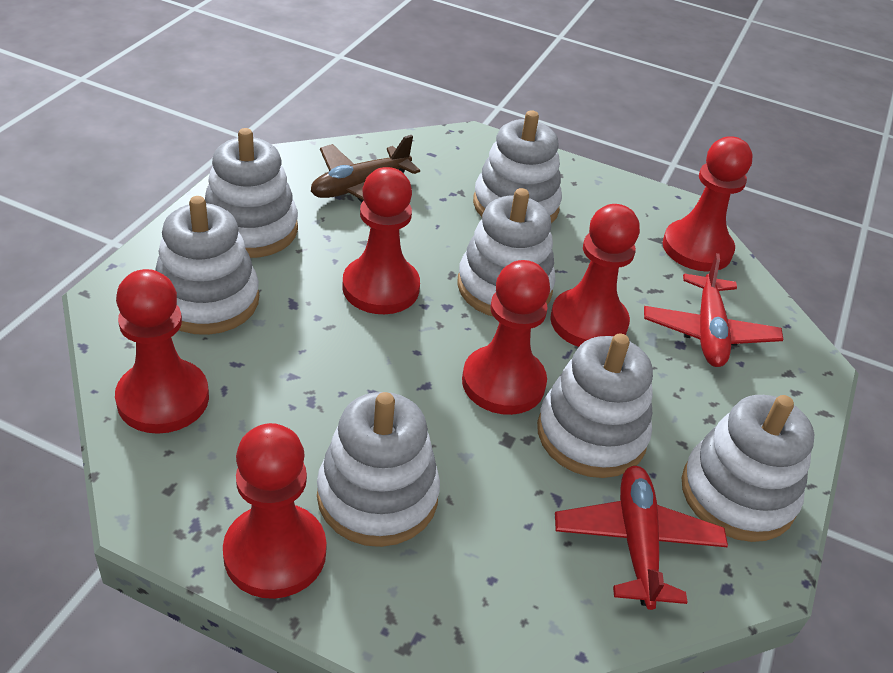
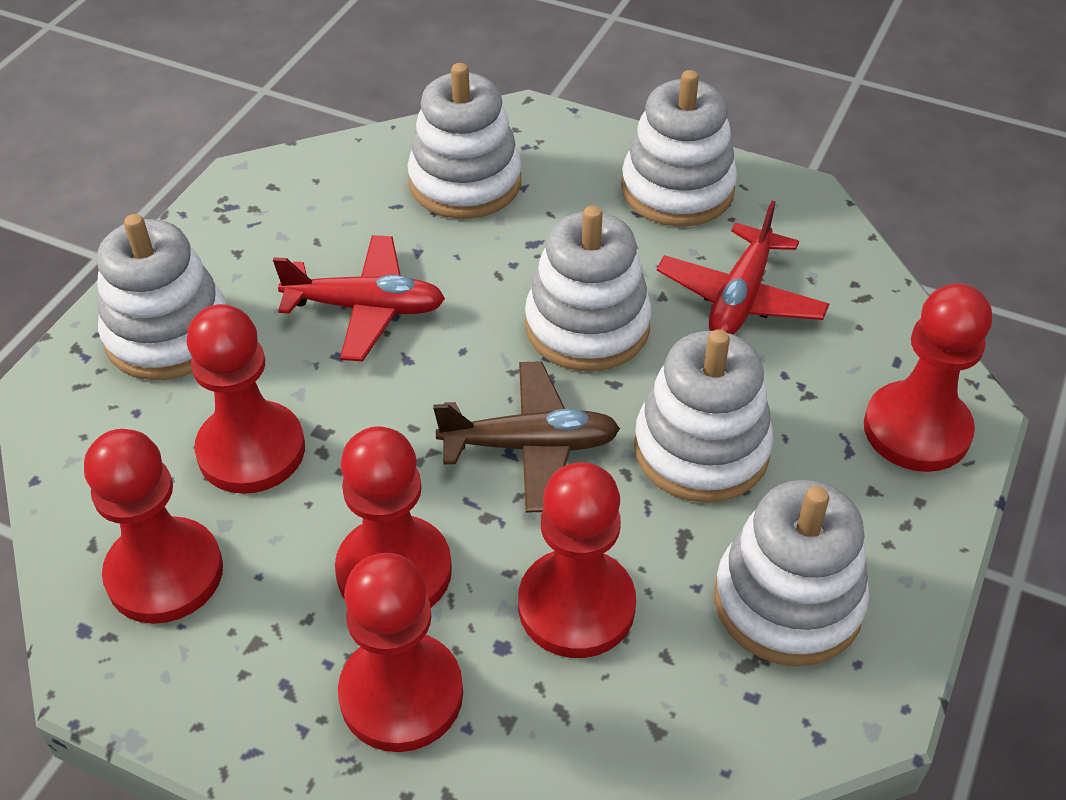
white stacking toy: [155,196,259,335] [205,128,298,258] [317,392,440,547] [457,188,556,317] [473,110,562,224] [537,334,653,478] [682,395,814,542] = 7 -> [97,214,227,380] [408,63,522,219] [525,205,652,371] [621,70,737,226] [634,329,773,503] [714,480,869,666] = 6

